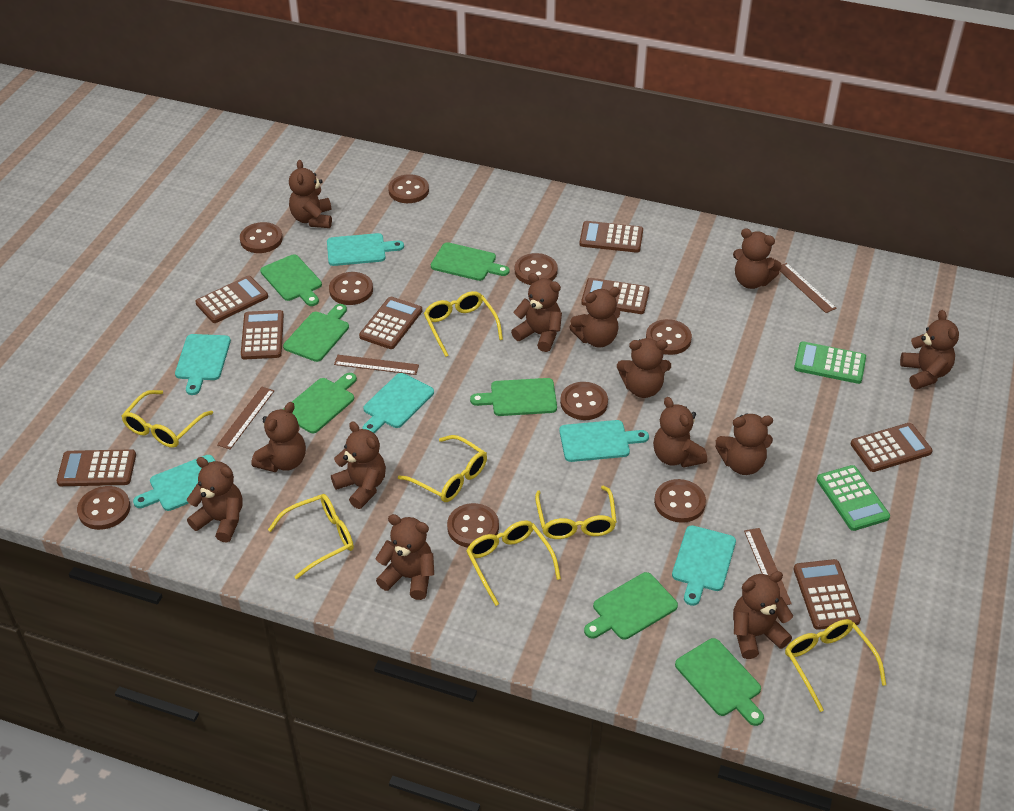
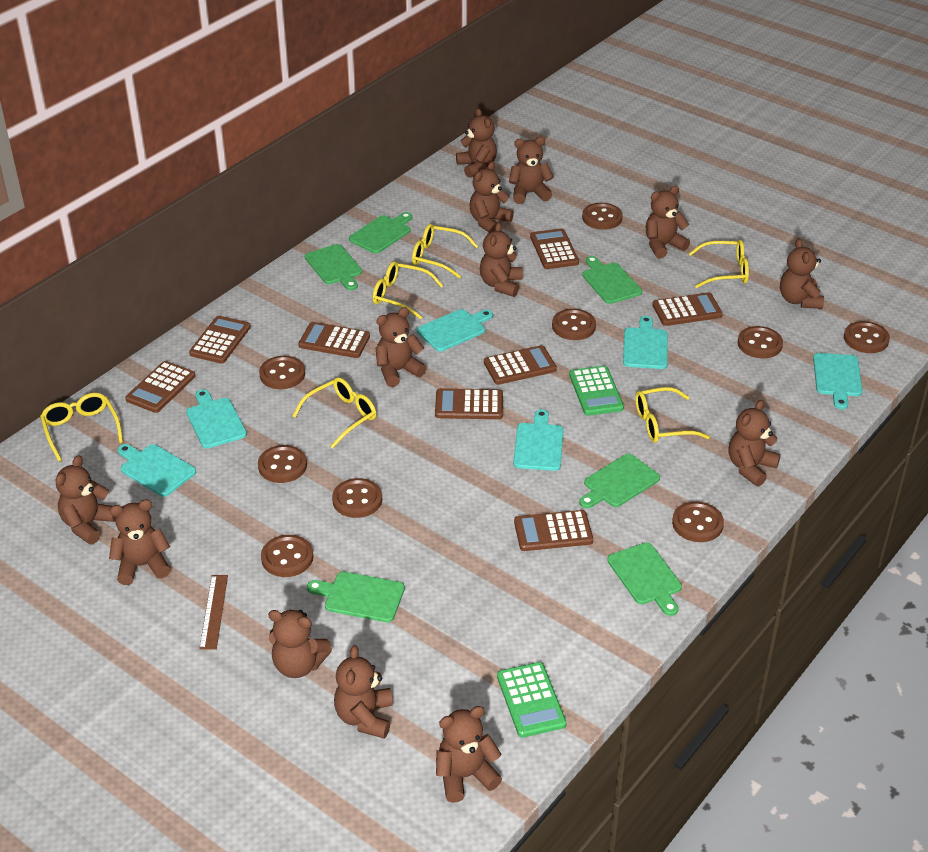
brown ruler: [217,387,274,449] [334,355,419,375] [744,528,792,605] [779,263,837,313] = 4 -> [199,575,228,650] = 1
green cutting board: [260,254,322,306] [283,304,349,362] [292,373,357,433] [431,242,510,281] [470,378,557,416] [584,572,678,640] [675,638,764,726] = 7 -> [305,244,362,290] [307,572,405,622] [349,212,412,254] [579,454,660,508] [582,256,642,304] [607,543,682,616] = 6
yellow glasses: [121,390,213,448] [268,494,354,579] [398,435,487,502] [424,291,503,357] [466,520,561,606] [535,486,617,539] [785,619,886,712] = 7 -> [40,393,123,462] [293,377,376,449] [373,261,443,319] [412,224,478,278] [635,387,710,443] [689,240,749,288] = 6

